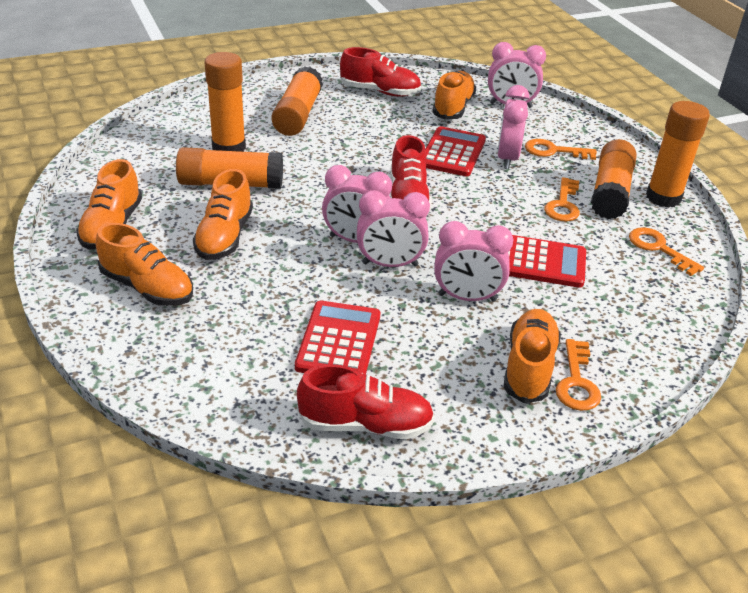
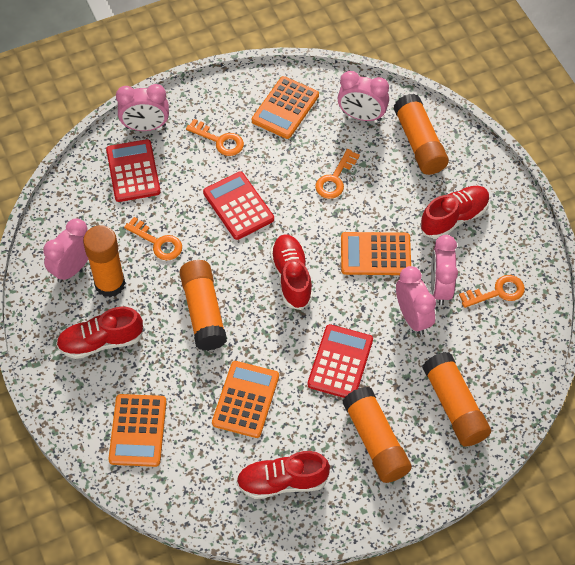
orange calculator: none = 0 -> [108,394,167,467] [212,361,279,438] [252,76,319,139] [341,232,411,275] = 4
orange shoe: [76,159,142,250] [96,223,193,306] [193,169,253,260] [432,71,476,120] [503,309,561,403] = 5 -> none = 0
red shoe: [297,364,435,439] [340,47,421,97] [390,135,432,209] = 3 -> [56,307,144,359] [236,451,330,499] [270,234,313,310] [420,186,490,239] = 4

